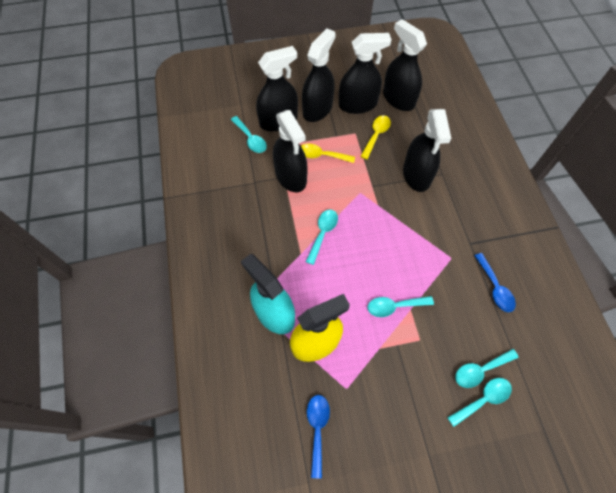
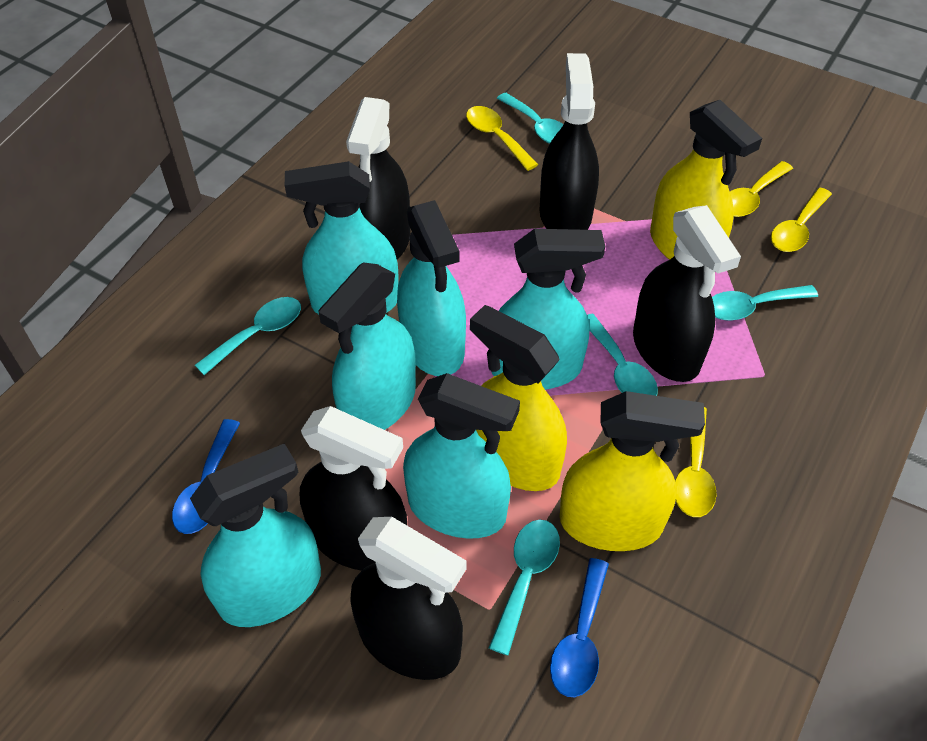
black spray bottle: [256,46,298,131] [273,110,308,192] [302,28,336,122] [339,33,392,114] [383,19,427,111] [403,109,451,192] = 6 -> [300,406,407,571] [346,97,410,260] [350,517,466,680] [539,53,599,230] [633,205,741,382] = 5
turquoise spray bottle: [241,254,295,334] = 1 -> [190,443,321,627] [285,161,398,314] [319,262,416,430] [397,200,466,376] [403,373,520,539] [491,229,605,390] = 6
yellow spoon: [301,144,355,163] [360,115,391,159] = 2 -> [466,106,538,171] [675,407,717,517] [730,161,793,217] [771,188,832,252] = 4
yellow spray bottle: [290,294,350,362] = 1 -> [470,305,567,491] [560,391,705,551] [650,100,762,260] = 3

